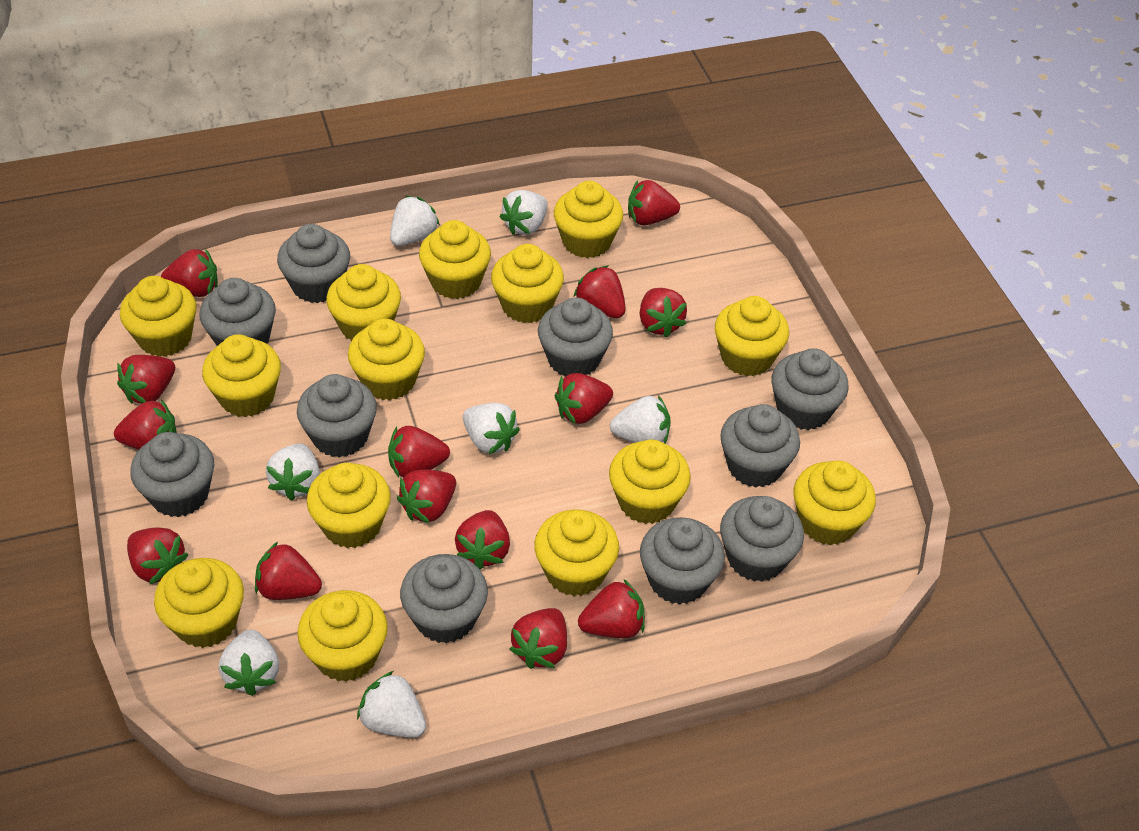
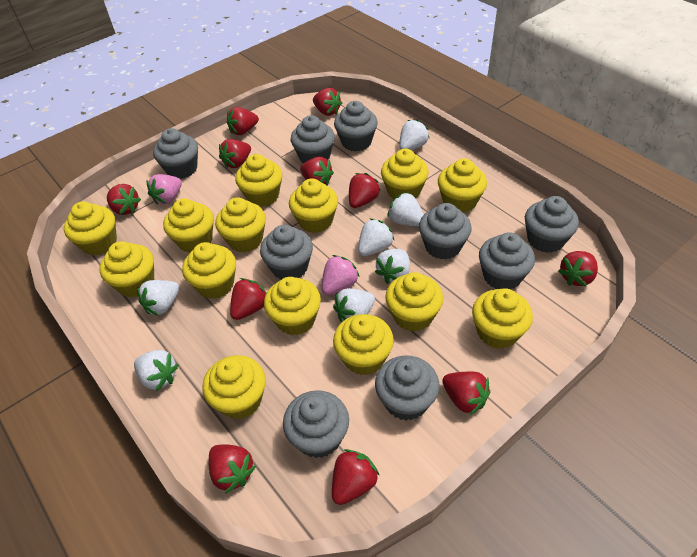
grey cupcake: [130,432,214,517] [200,278,276,346] [277,224,350,303] [297,374,377,458] [400,554,488,644] [538,297,613,377] [640,517,725,605] [720,404,800,487] [720,496,804,582] [772,348,849,430] = 10 -> [153,128,198,179] [260,225,313,279] [283,390,349,458] [291,115,335,163] [334,101,378,151] [375,355,439,421] [419,203,471,259] [479,232,535,290] [525,196,579,253] = 9
pink strawberry: none = 0 -> [146,174,182,205] [322,255,360,295] = 2
red strawberry: [114,400,177,449] [117,355,175,404] [127,528,188,584] [161,249,218,297] [255,542,322,600] [388,426,450,477] [397,469,456,524] [455,510,510,569] [510,608,567,669] [555,373,613,424] [574,265,626,318] [578,579,645,638] [628,180,680,225] [640,288,687,338] = 14 -> [107,184,141,215] [209,444,256,494] [219,139,251,168] [227,107,259,135] [230,278,266,320] [300,157,334,186] [313,88,342,116] [332,449,380,505] [349,173,380,208] [442,372,490,415] [558,251,598,287] = 11

